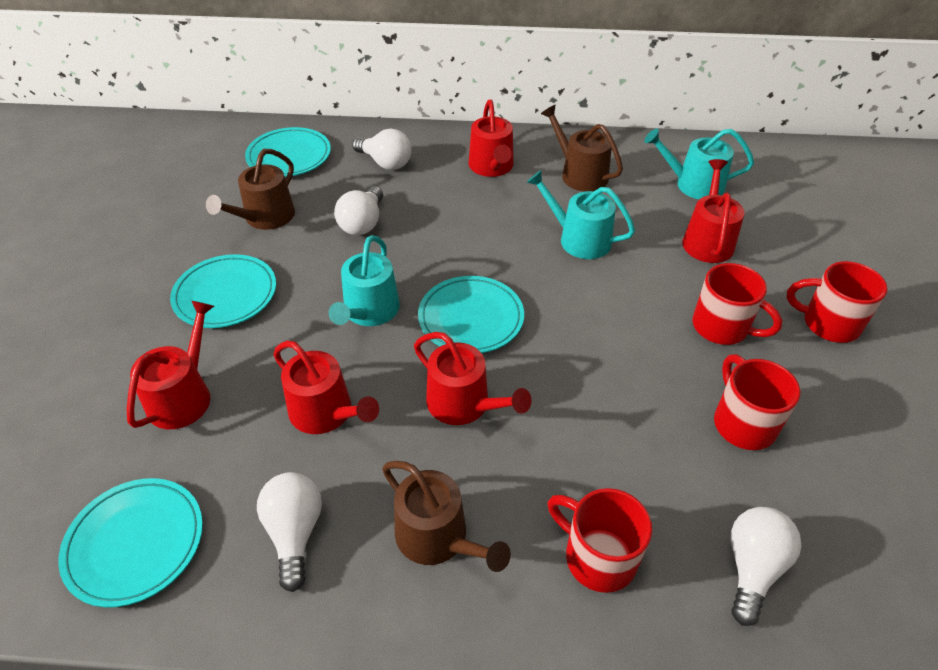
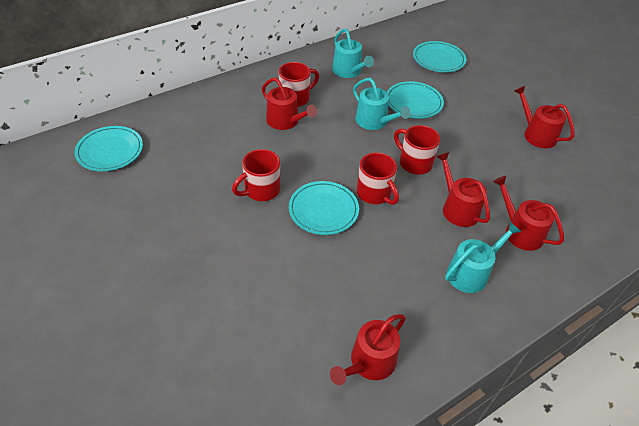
brown watering can: [206,149,295,230] [382,461,511,572] [541,105,623,192] = 3 -> none = 0
white light bulb: [257,472,322,592] [334,186,383,235] [352,128,412,170] [731,507,802,626] = 4 -> none = 0

